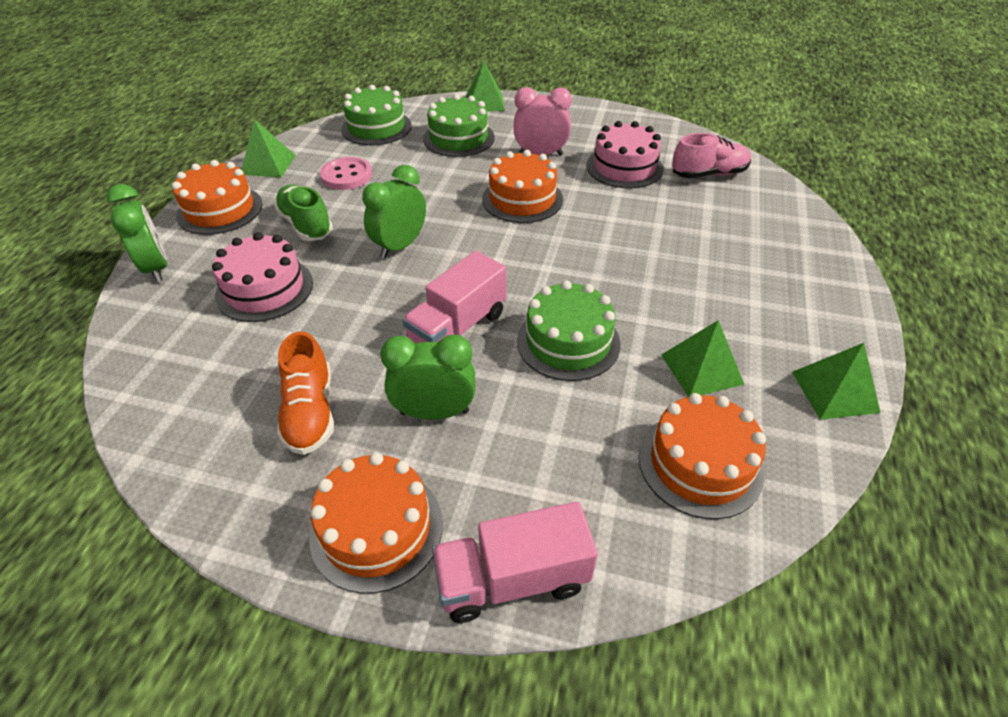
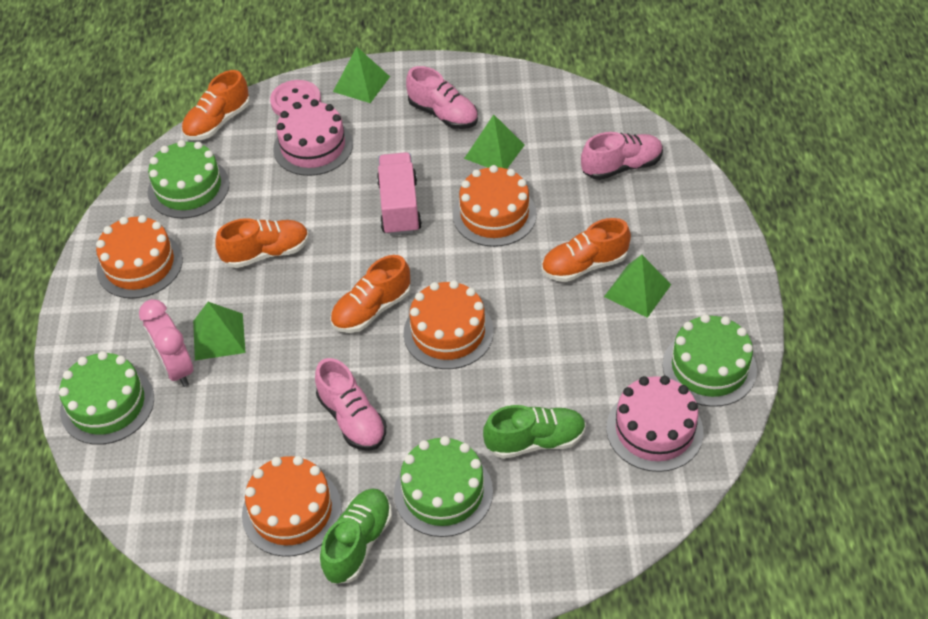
green cake: [341,85,412,145] [423,94,495,157] [517,280,621,381] = 3 -> [59,351,154,445] [148,140,229,218] [394,436,493,537] [663,314,757,407] = 4
green clock: [107,184,167,282] [362,165,426,259] [380,334,475,420] = 3 -> none = 0
green shoe: [274,184,333,241] = 1 -> [320,488,392,584] [483,405,586,459] = 2
orange shoe: [277,331,334,455] = 1 -> [182,70,250,140] [215,218,309,268] [330,255,411,333] [542,218,631,282] = 4
pink shoe: [672,133,751,178] = 1 -> [315,358,386,451] [406,66,478,129] [581,132,663,180] = 3
pink truck: [402,251,506,343] [432,502,598,623] = 2 -> [377,152,422,236] = 1

